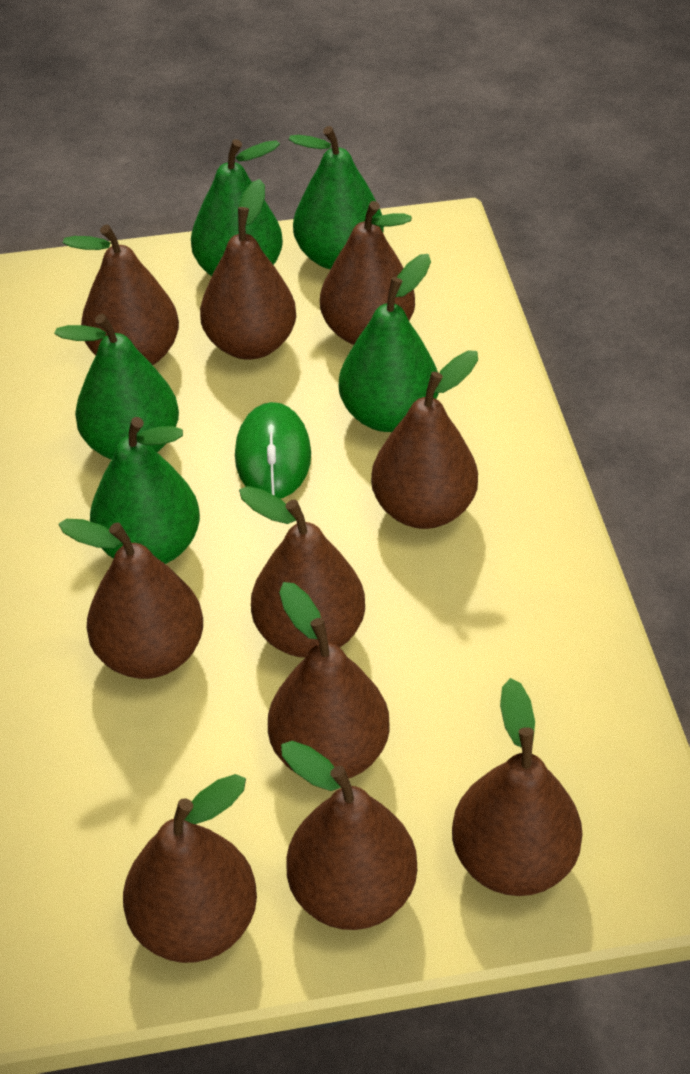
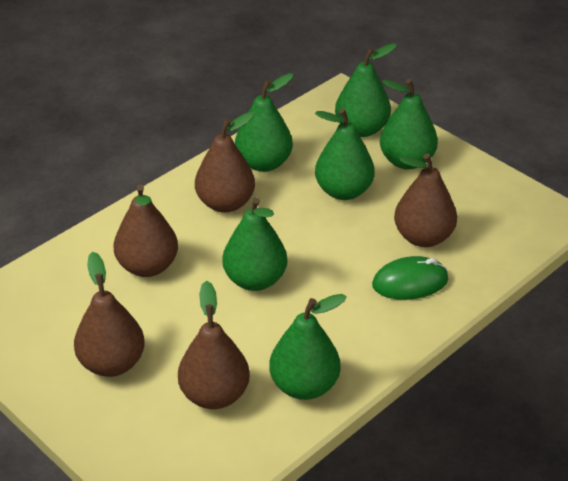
brown pear: [58,519,203,679] [63,224,179,365] [123,774,257,963] [200,179,296,359] [239,486,365,658] [268,582,390,779] [281,741,417,930] [320,201,415,345] [371,350,478,529] [452,678,582,896] = 10 -> [74,252,145,377] [114,184,178,277] [178,281,250,409] [195,112,255,213] [394,153,457,247] = 5
green pear: [54,314,179,460] [90,417,200,564] [191,139,283,276] [289,126,384,269] [339,254,439,432] = 5 -> [222,197,287,291] [235,73,294,172] [269,294,347,400] [315,108,374,200] [335,43,397,137] [380,79,438,169] = 6

